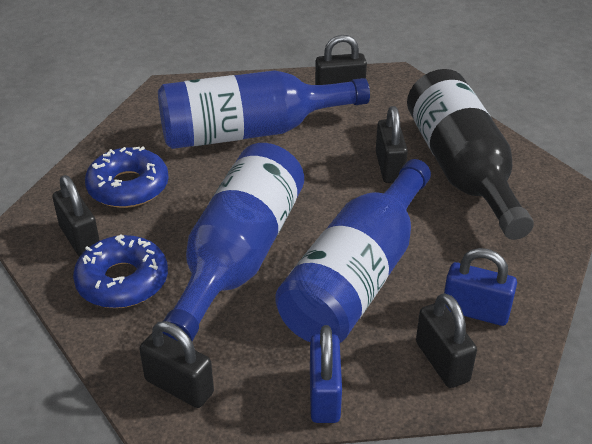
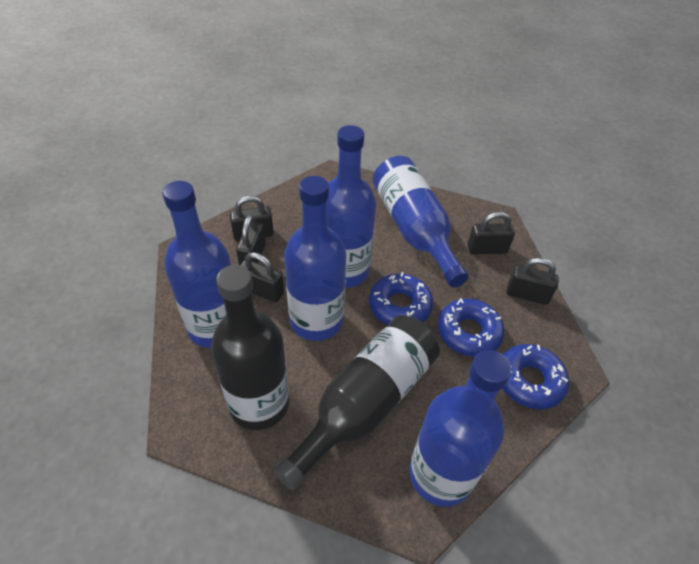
black bottle: [407,69,534,240] = 1 -> [211,265,289,430] [274,315,440,490] = 2
blue bottle: [158,70,370,149] [163,143,304,341] [275,159,431,343] = 3 -> [162,181,231,348] [284,176,346,341] [327,125,376,288] [373,156,469,288] [409,350,512,507] = 5
blue donut: [73,234,168,308] [85,146,169,208] = 2 -> [369,272,433,325] [438,298,505,357] [502,344,569,409] = 3
blue padlock: [310,325,342,423] [444,248,517,326] = 2 -> none = 0

